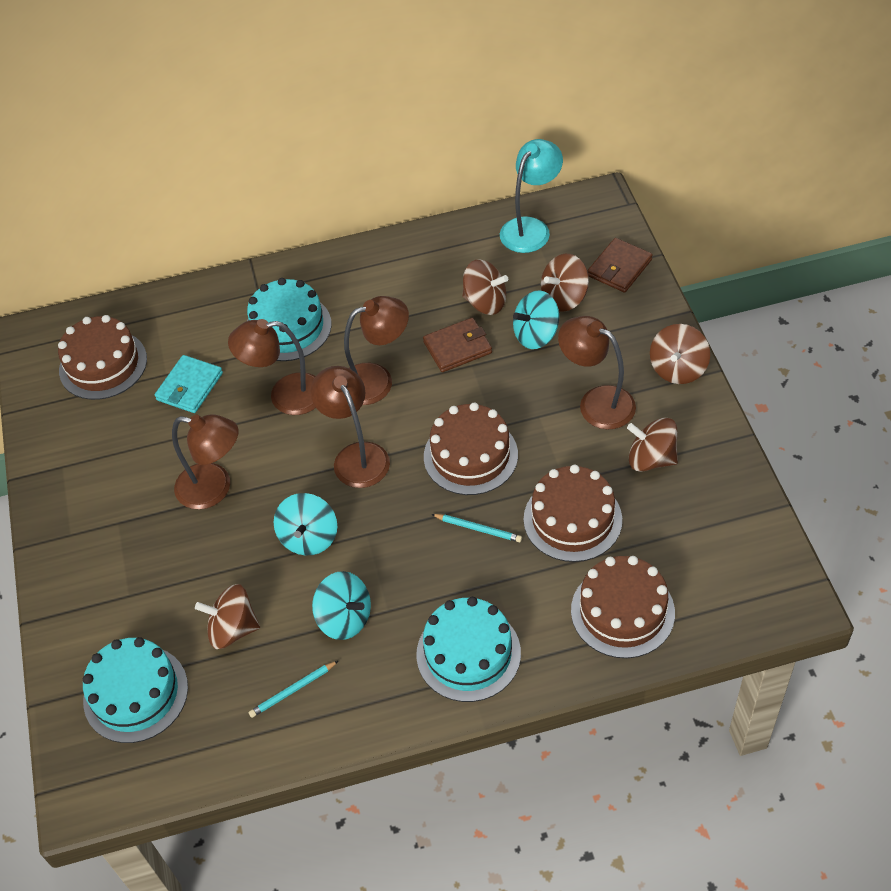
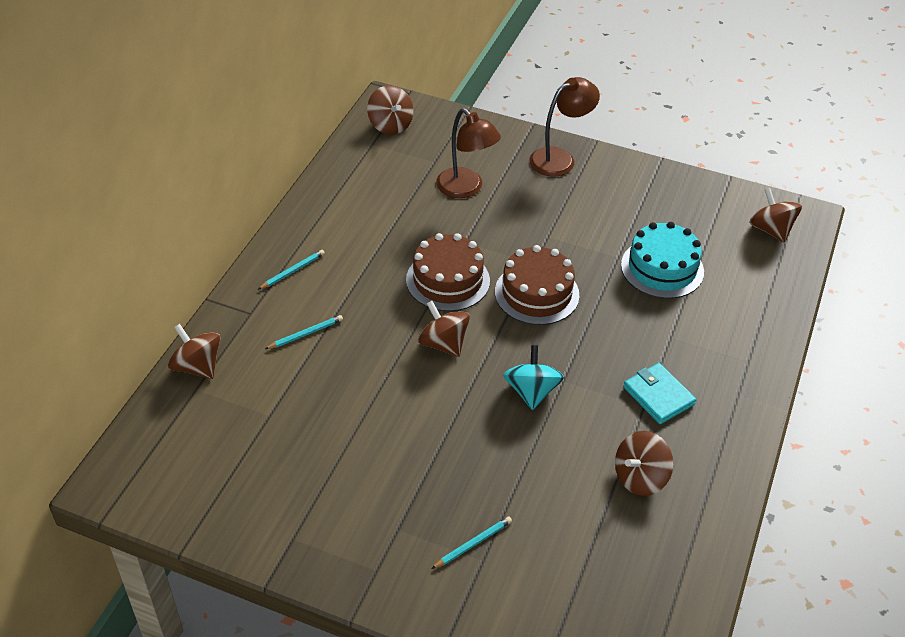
brown cake: [58,315,147,400] [424,403,518,495] [524,464,622,562] [571,556,675,658] = 4 -> [406,233,490,311] [495,245,579,325] = 2
brown lamp: [172,414,239,509] [228,319,316,415] [311,366,390,488] [344,296,409,405] [558,316,636,430] = 5 -> [436,108,501,198] [529,77,600,177] = 2
brown wallet: [423,317,492,372] [588,238,653,293] = 2 -> none = 0
turquoise cake: [83,637,188,743] [247,278,332,361] [416,597,521,702] = 3 -> [621,222,704,298] = 1
turquoise lamp: [500,139,563,253] = 1 -> none = 0
turquoise pencil: [248,661,338,718] [431,514,522,542] = 2 -> [258,250,325,290] [265,315,343,349] [431,516,512,569] = 3
turquoise spinning top: [273,493,337,556] [312,571,371,640] [513,290,559,349] = 3 -> [503,345,564,410] = 1

